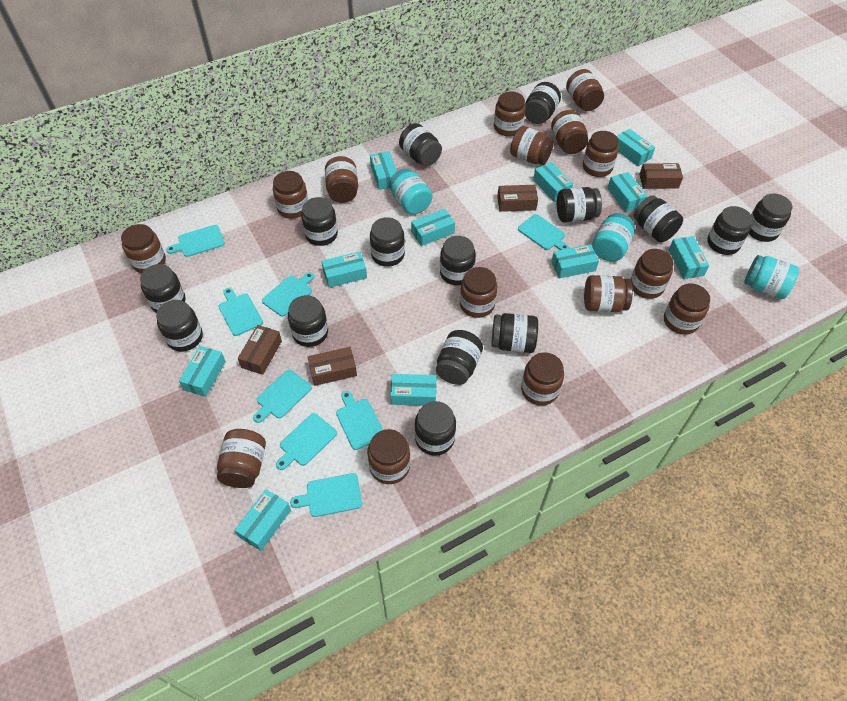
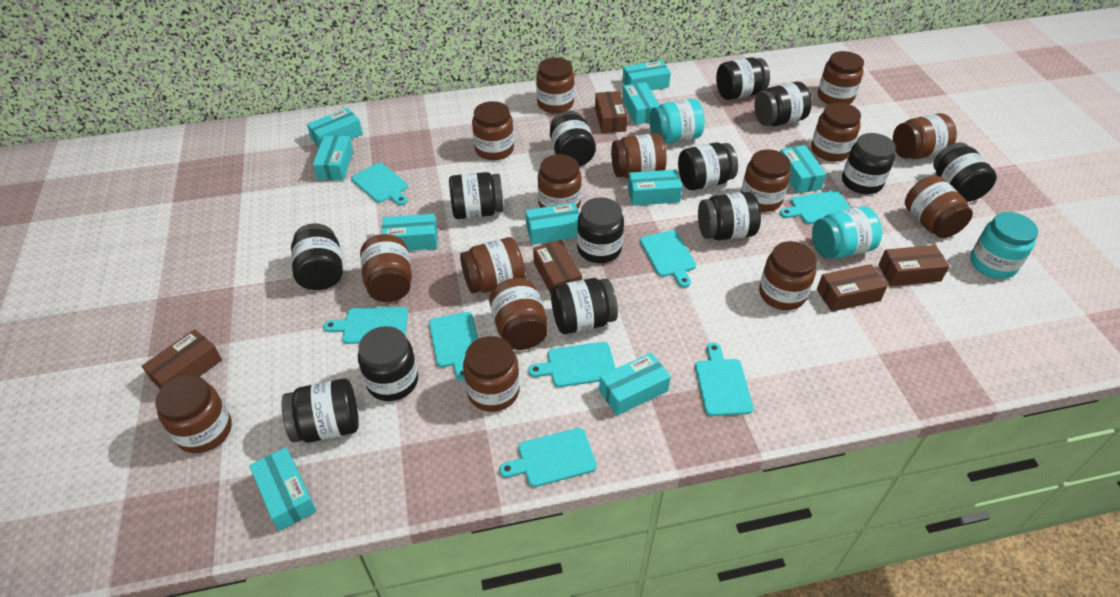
black jar: [140,264,186,313] [156,300,203,352] [288,295,328,347] [301,197,338,246] [370,217,405,267] [399,123,442,166] [415,401,456,456] [436,330,483,385] [440,236,476,285] [491,313,538,353] [525,82,561,124] [557,187,602,223] [634,195,683,242] [707,206,752,255] [749,193,793,242] = 15 -> [282,378,359,443] [291,223,343,290] [358,326,418,401] [449,172,504,219] [550,111,596,167] [551,278,618,334] [577,197,624,263] [678,142,738,190] [698,192,761,240] [716,57,770,100] [754,82,812,126] [842,133,896,194] [933,142,997,202] = 13
brown box: [238,325,282,375] [308,347,357,386] [497,185,538,212] [639,163,683,189] = 4 -> [142,329,222,389] [533,240,582,294] [595,91,628,133] [817,264,888,312] [878,245,950,286] = 5
turquoise box: [179,346,226,397] [235,489,291,551] [322,252,367,288] [370,151,397,190] [390,374,436,406] [411,209,455,246] [533,162,573,202] [551,244,599,278] [608,172,648,212] [617,129,655,166] [669,236,709,279] = 11 -> [249,447,316,531] [307,108,363,147] [313,136,353,180] [382,214,437,251] [526,203,579,245] [599,353,671,415] [622,60,671,90] [622,82,660,125] [628,169,682,206] [780,145,827,193] = 10

